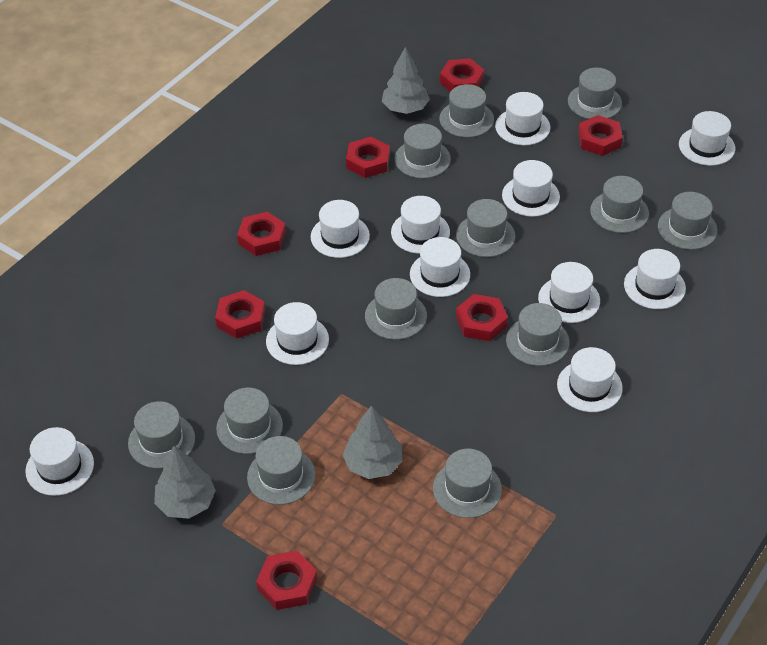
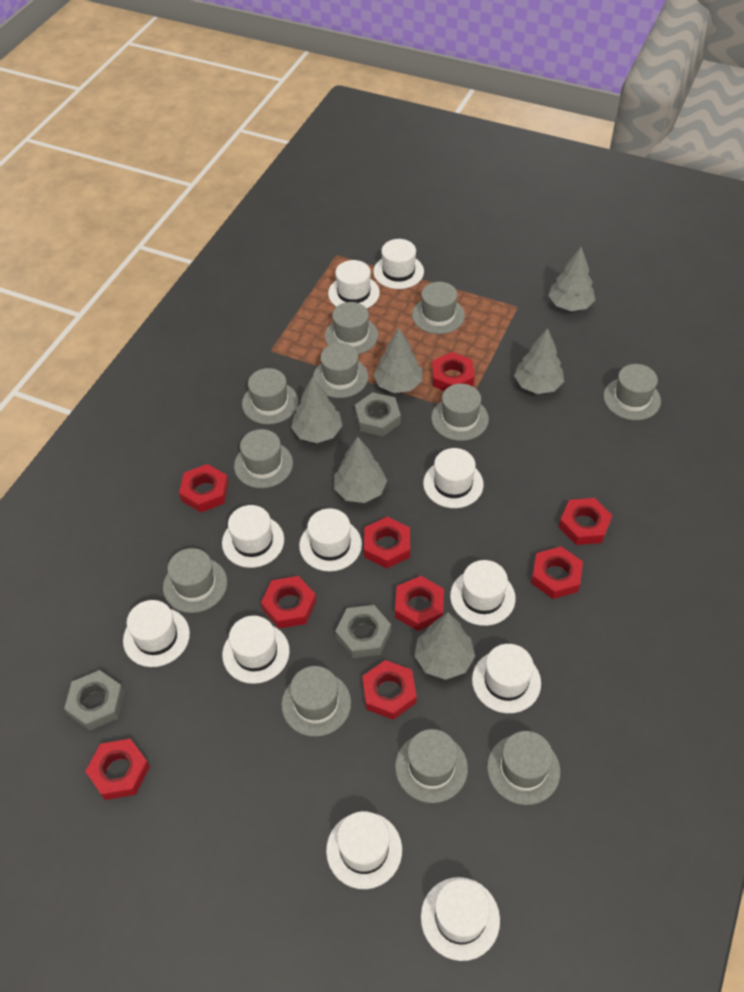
grey hat: [128,401,195,469] [216,388,283,454] [247,436,315,505] [365,278,427,340] [395,124,451,179] [433,449,502,518] [439,84,494,138] [456,199,516,257] [506,303,570,366] [568,68,622,119] [590,176,649,233] [658,192,718,250] = 12 -> [163,548,227,613] [234,429,293,488] [242,368,298,424] [282,666,351,737] [313,343,368,398] [325,302,378,354] [395,729,468,803] [412,282,465,334] [431,384,489,441] [487,731,560,805] [604,364,661,420] = 11
grey nut: none = 0 -> [64,670,124,731] [335,605,391,658] [355,392,401,436] = 3
grey tree: [154,446,216,519] [342,406,402,479] [382,47,430,114] = 3 -> [291,377,343,443] [334,437,387,503] [373,328,422,393] [415,612,475,680] [514,328,564,394] [548,247,596,311] = 6
red nut: [215,290,265,339] [237,212,286,256] [256,551,317,610] [346,137,390,178] [440,58,484,92] [456,294,508,341] [578,115,623,156] = 7 -> [85,739,150,800] [179,464,229,513] [261,576,316,628] [362,660,417,720] [364,517,410,568] [395,576,444,631] [432,352,474,391] [531,546,583,599] [559,498,612,545] = 9

